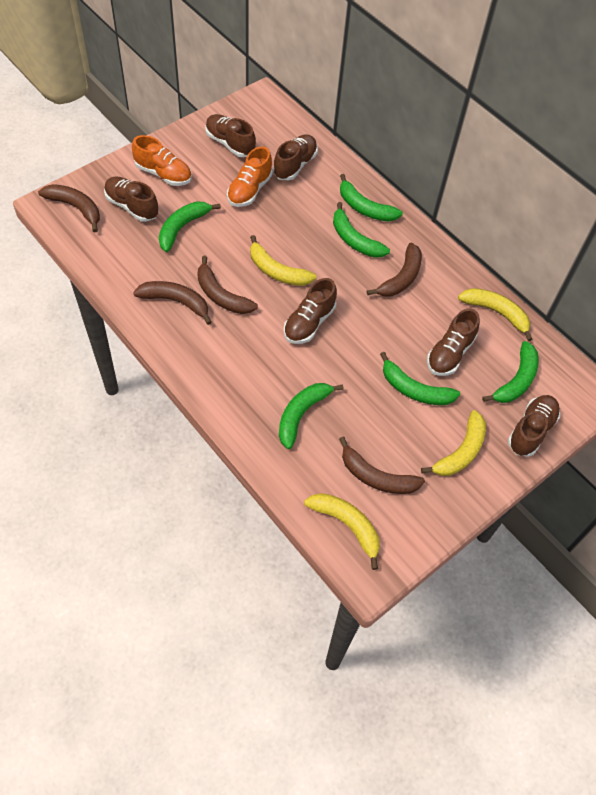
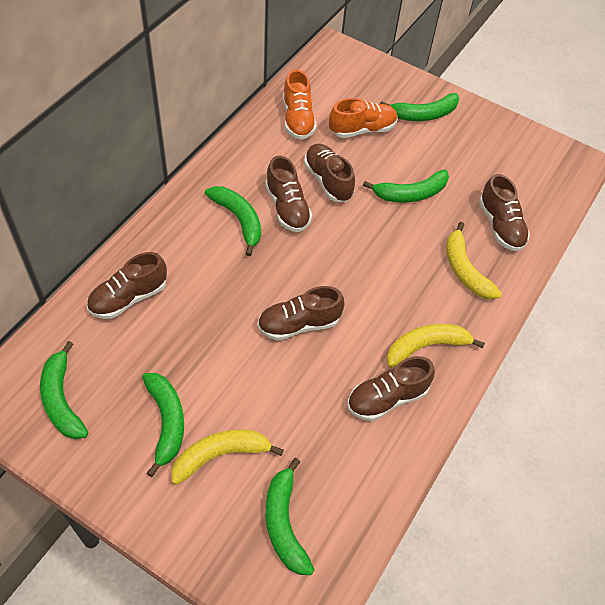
brown banana: [38,184,100,232] [133,281,212,325] [197,256,258,314] [339,437,425,494] [367,243,422,297] = 5 -> none = 0
yellow banana: [250,235,317,286] [304,493,380,570] [421,410,486,476] [458,288,532,341] = 4 -> [172,430,284,485] [387,324,485,368] [446,222,502,300] = 3

